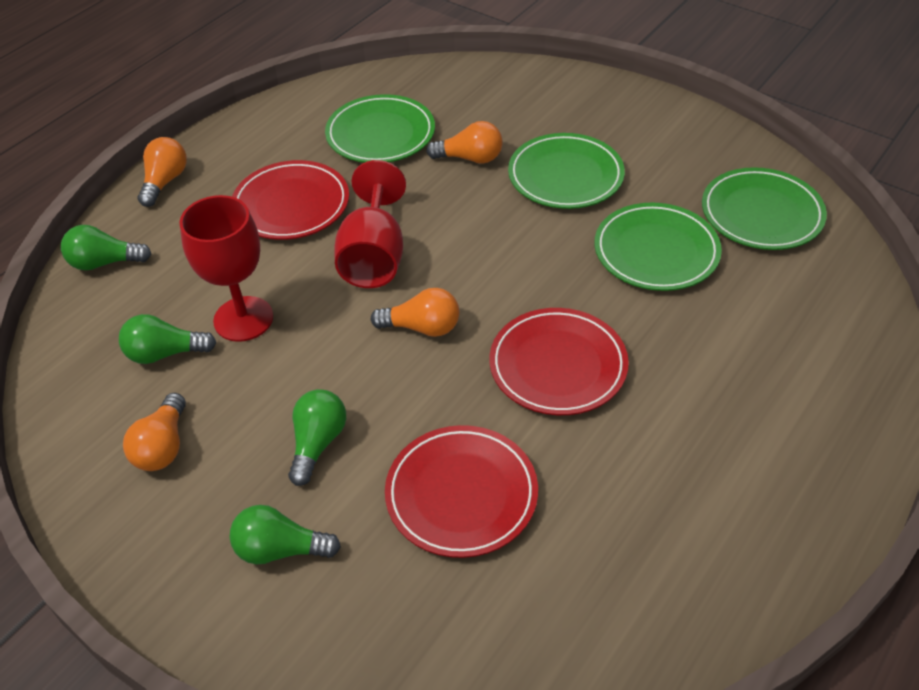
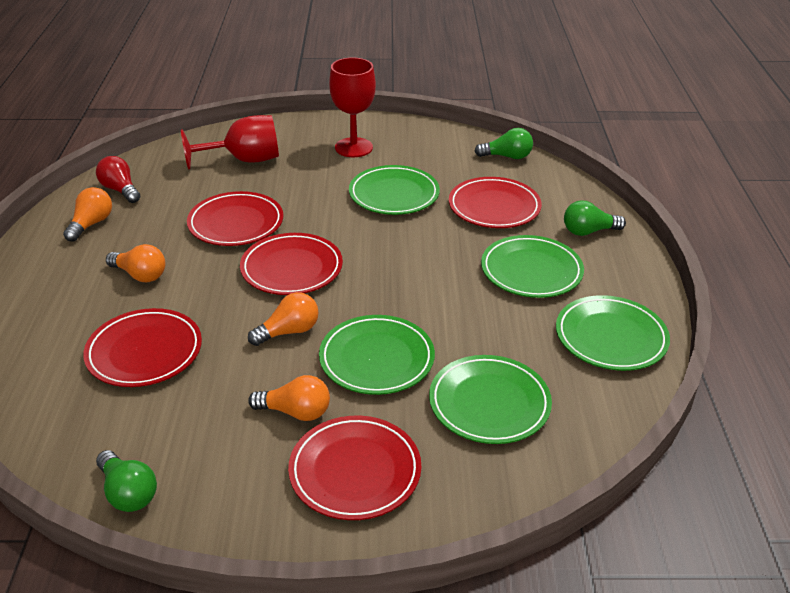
green light bulb: [61,225,151,270] [119,314,216,364] [230,505,341,565] [288,389,346,486] = 4 -> [96,450,157,512] [474,128,533,159] [564,200,626,236] = 3
green plate: [325,94,435,163] [508,133,625,209] [594,203,722,291] [702,167,827,250] = 4 -> [319,315,435,395] [349,165,440,215] [429,355,552,444] [481,235,584,298] [556,295,670,371] = 5
red light bulb: none = 0 -> [96,156,140,203] = 1
red plate: [232,160,349,240] [385,425,538,558] [489,308,629,415] = 3 -> [83,308,202,387] [187,191,283,246] [240,233,343,295] [288,416,421,520] [449,177,542,228] = 5

